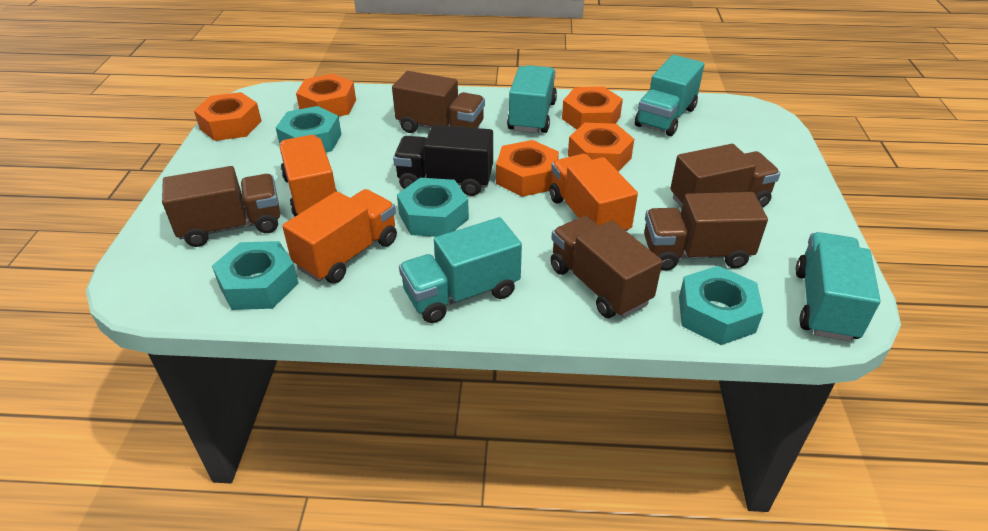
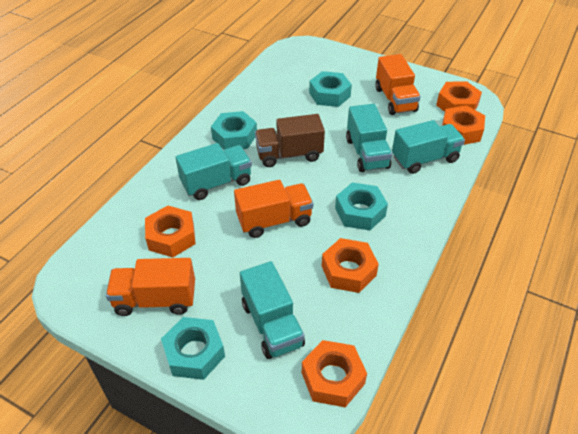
black truck: [393,125,493,196] = 1 -> none = 0
brown truck: [162,166,280,247] [392,71,485,133] [550,216,662,318] [644,192,768,271] [670,144,780,208] = 5 -> [255,114,325,167] = 1

